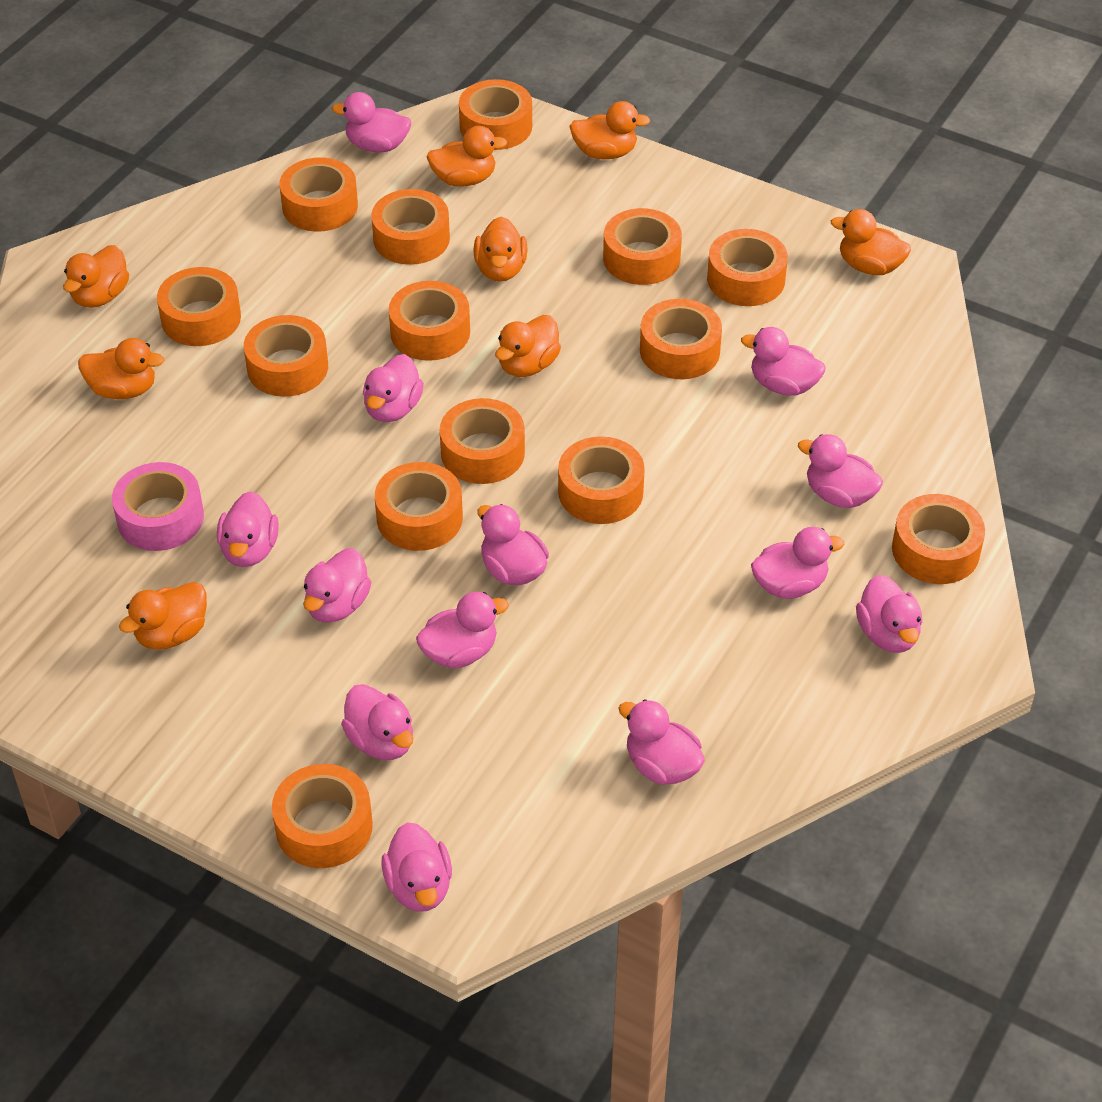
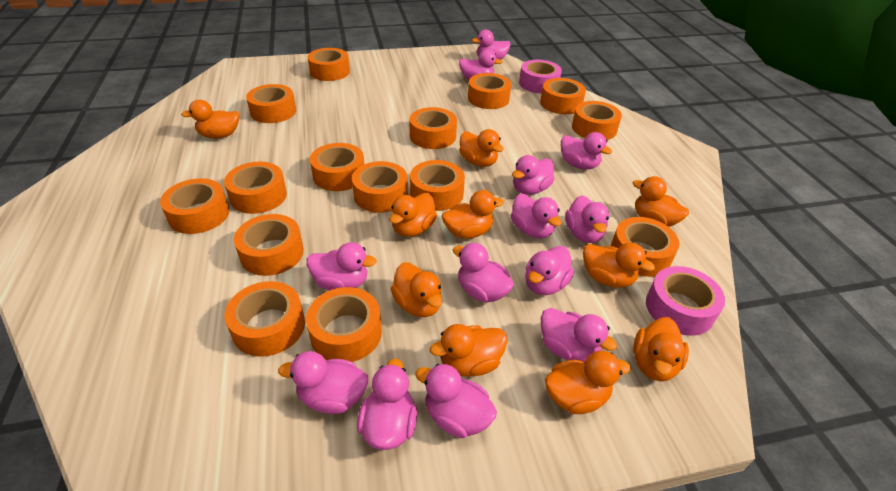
orange duck: [63,245,129,308] [78,338,164,399] [119,582,207,649] [427,126,507,186] [473,217,528,282] [495,315,561,377] [570,101,650,159] [831,209,911,275] = 8 -> [181,100,239,138] [389,193,437,237] [391,263,442,317] [430,324,507,377] [442,190,504,239] [459,129,504,167] [545,351,631,414] [583,243,655,288] [633,176,689,227] [633,317,689,382] = 10
orange tape: [157,267,241,346] [244,315,328,397] [272,764,373,868] [279,157,358,232] [371,189,450,265] [375,462,463,551] [389,281,470,361] [440,398,525,484] [459,79,532,150] [558,436,645,524] [603,208,682,285] [640,299,722,379] [707,229,788,306] [892,494,985,584] = 14 -> [160,178,229,234] [224,162,287,214] [225,281,305,357] [234,214,304,276] [246,84,296,123] [306,287,382,362] [308,48,350,81] [310,143,364,191] [352,161,408,213] [409,107,457,149] [410,160,465,211] [468,73,511,109] [540,78,586,114] [572,101,622,140] [611,217,680,277] = 15
pink tape: [112,462,204,551] = 1 -> [519,60,562,94] [646,266,725,336] = 2

